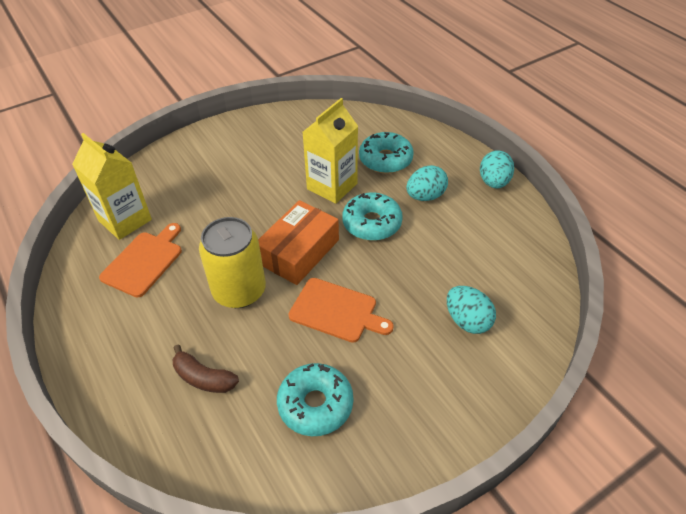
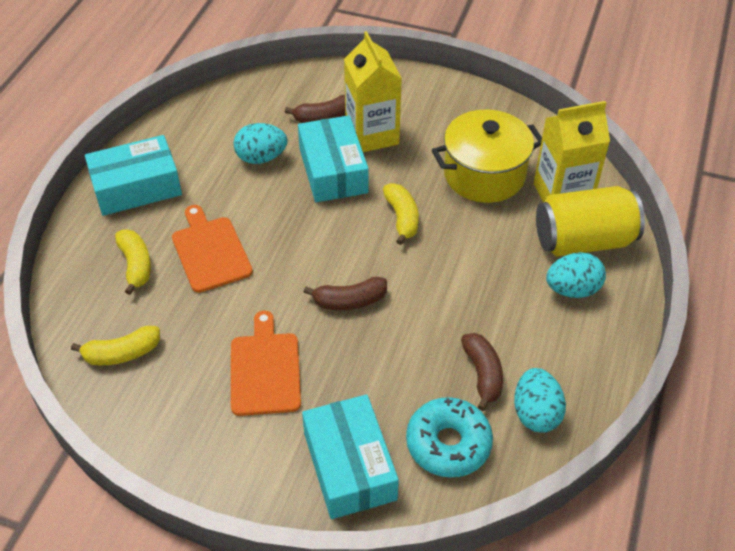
brown banana: [173,345,239,393] = 1 -> [285,95,345,123] [304,277,387,310] [461,333,503,411] = 3
orange box: [258,200,339,285] = 1 -> none = 0
turquoise box: none = 0 -> [85,135,182,216] [298,115,369,202] [302,394,399,519] = 3
turquoise donut: [277,363,353,436] [342,193,403,241] [359,132,414,173] = 3 -> [406,397,493,478] = 1
yellow banana: none = 0 -> [71,326,160,365] [115,229,151,295] [383,183,419,245] = 3
yellow pot: none = 0 -> [432,110,542,203] = 1

